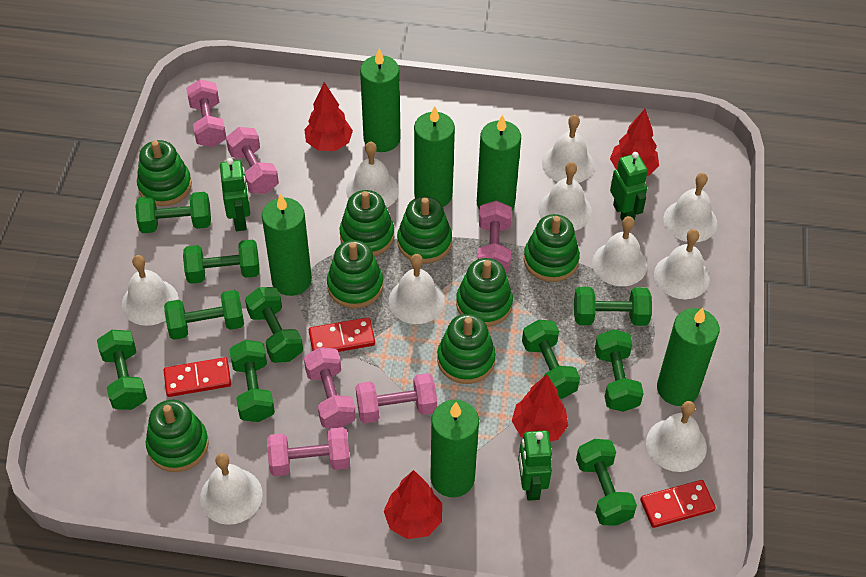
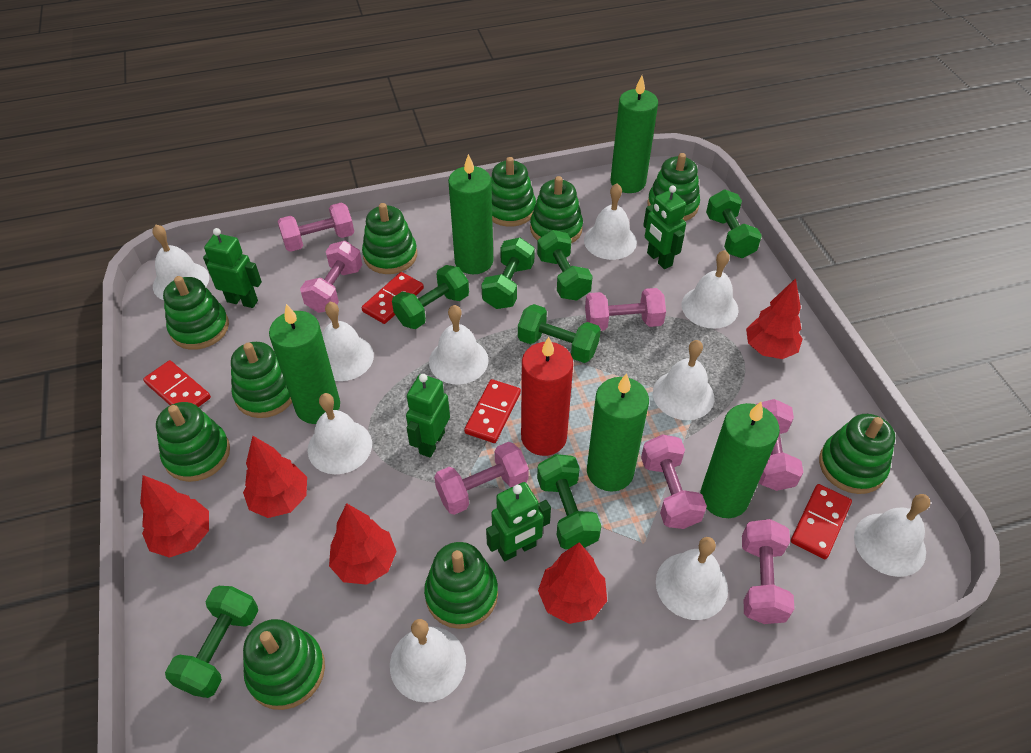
green candle: [262,194,312,296] [360,49,401,152] [414,106,455,207] [430,400,479,497] [477,115,521,210] [657,308,719,406] = 6 -> [269,304,340,424] [448,154,493,274] [587,373,649,492] [610,76,658,193] [700,402,780,518] = 5
green dumbbell: [97,330,147,410] [135,192,211,233] [164,290,244,340] [183,240,260,284] [229,340,275,422] [245,287,303,363] [522,320,580,399] [574,287,652,326] [576,439,637,526] [595,329,644,412] = 10 -> [165,586,258,698] [392,265,469,329] [481,238,535,309] [518,304,601,363] [537,230,593,301] [537,454,601,549] [706,190,762,258] = 7
green robot: [220,158,250,231] [518,430,552,501] [610,152,648,221] = 3 -> [203,228,262,308] [406,374,450,458] [486,482,551,562] [643,185,686,269] = 4
green stacking toy: [137,140,192,206] [146,400,209,472] [327,240,383,309] [340,190,394,256] [397,196,452,264] [437,314,496,384] [456,258,513,327] [524,214,580,282] = 8 -> [156,402,230,482] [163,276,229,350] [231,342,292,418] [243,619,325,710] [362,203,417,274] [424,542,498,629] [491,157,536,227] [530,176,583,243] [647,153,700,221] [819,414,895,494] = 10
pink dumbbell: [186,79,226,147] [226,127,279,194] [267,427,350,476] [304,347,356,428] [356,373,437,423] [478,201,512,272] = 6 -> [277,203,354,252] [300,241,362,313] [434,442,529,515] [585,288,666,331] [641,434,707,529] [742,519,794,624] [756,399,803,491] = 7
red candle: none = 0 -> [521,337,573,456] = 1
red domino: [164,357,231,397] [309,317,375,352] [640,480,716,528] = 3 -> [143,360,211,407] [362,272,424,324] [464,379,521,443] [791,484,852,559] = 4
red tree: [304,82,353,151] [384,470,442,539] [512,374,568,442] [610,109,659,176] = 4 -> [140,475,209,558] [243,436,307,518] [329,503,397,585] [538,542,607,624] [746,278,803,359] = 5

